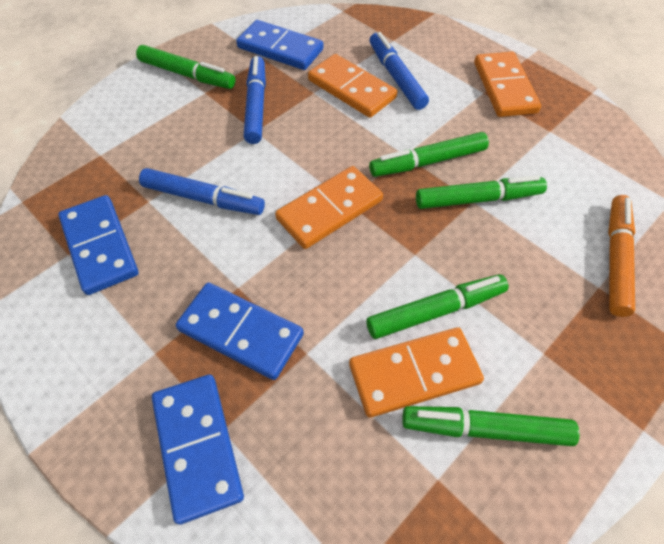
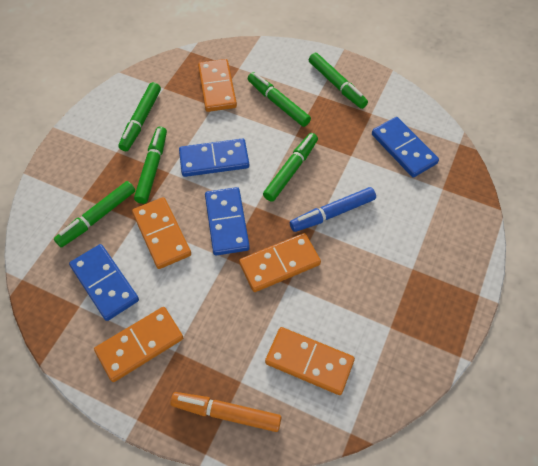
blue marker: [139,168,265,215] [243,56,266,144] [370,32,429,110] = 3 -> [290,187,376,232] = 1
green marker: [136,45,236,89] [366,274,509,339] [369,132,489,177] [402,406,579,446] [416,175,547,209] = 5 -> [54,181,135,247] [118,82,161,151] [134,127,167,204] [248,72,311,127] [263,133,318,202] [309,53,368,109] = 6
orange domino: [275,166,383,249] [308,54,397,118] [349,327,484,418] [474,52,541,117] = 4 -> [94,307,183,382] [132,197,191,269] [198,59,237,112] [239,233,321,292] [265,327,355,395] = 5

